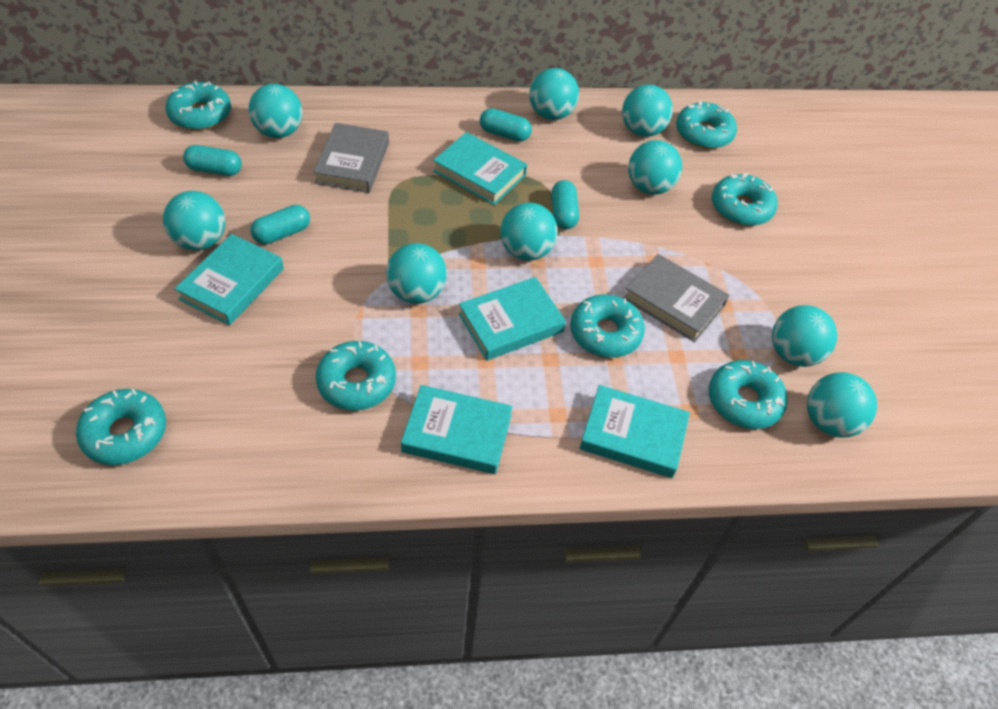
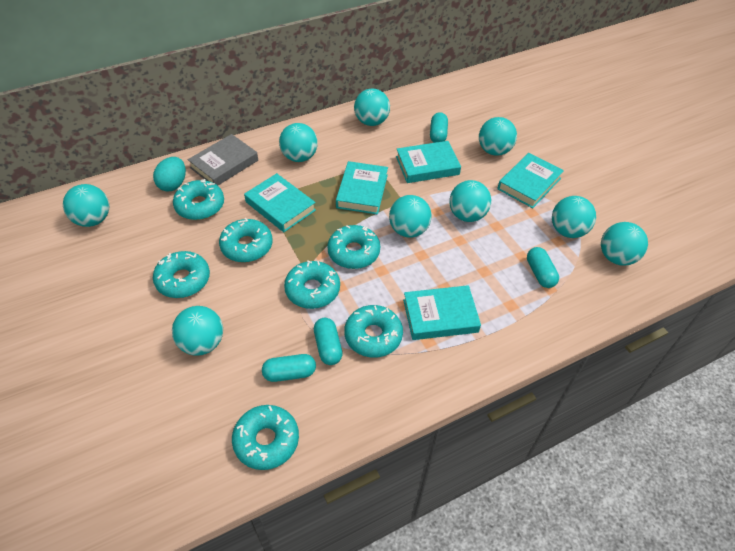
grey book: [313,123,389,193] [623,254,730,342] = 2 -> [188,134,258,186] = 1
turquoise egg: none = 0 -> [153,157,186,191] = 1

